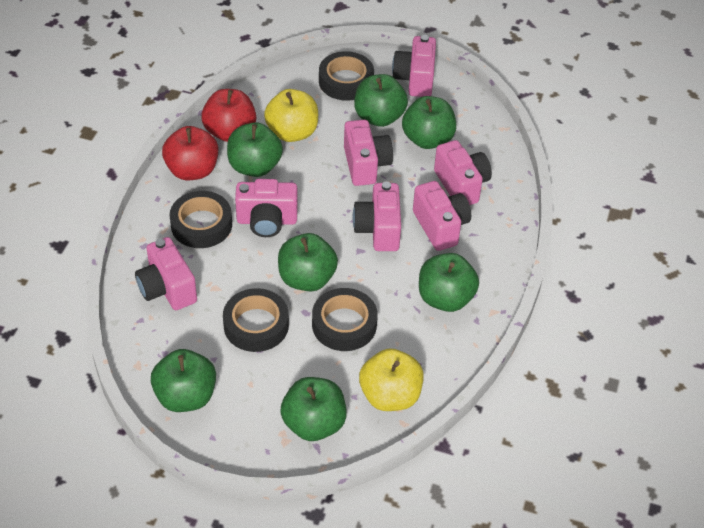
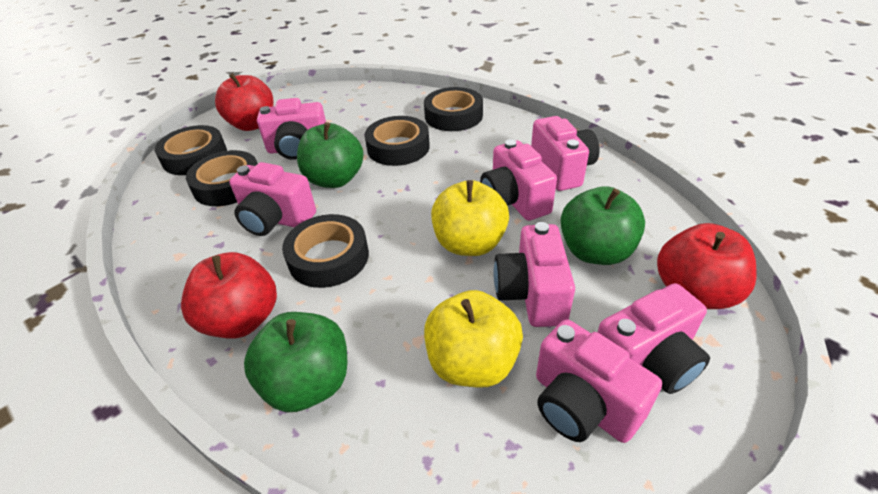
black tape: [170,191,232,248] [223,288,289,352] [312,288,378,351] [319,51,374,101] = 4 -> [155,125,227,175] [186,150,258,206] [282,214,369,288] [365,116,430,166] [424,87,483,131] = 5
green apple: [151,349,216,412] [227,122,283,177] [278,233,338,291] [281,377,347,441] [354,74,408,127] [402,96,456,149] [419,253,479,312] = 7 -> [244,312,347,413] [297,122,364,188] [560,186,645,265] = 3
red apple: [162,126,218,180] [201,89,256,142] = 2 -> [181,252,277,339] [215,73,274,131] [657,223,757,309] = 3

